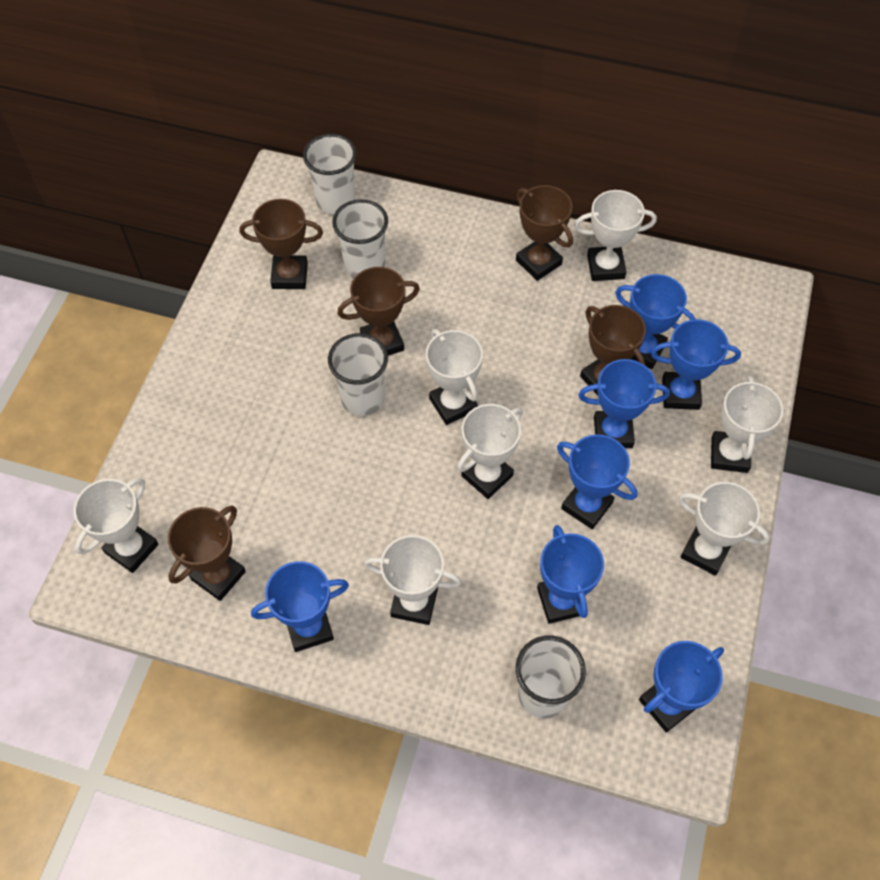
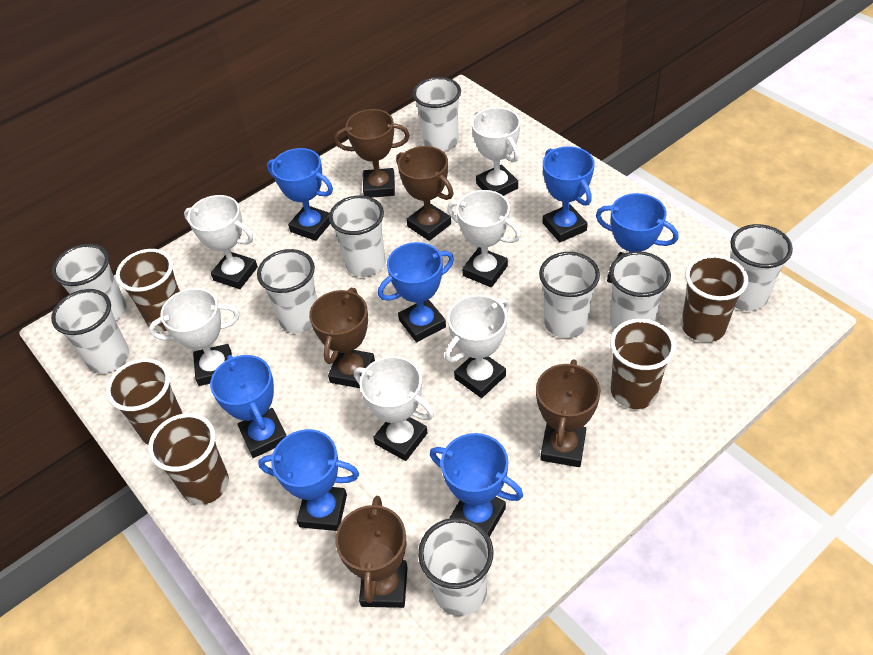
brown cup: none = 0 -> [106,358,183,444] [116,249,180,331] [148,413,229,505] [610,319,676,409] [681,254,748,342] = 5
white cup: [303,134,357,214] [328,333,388,416] [332,199,388,279] [516,636,586,718] = 4 -> [51,289,129,373] [52,244,126,321] [257,249,317,333] [329,195,385,277] [413,77,461,152] [418,518,493,616] [539,252,600,338] [609,251,671,329] [730,224,793,311] = 9
white trophy: [74,478,158,573] [364,535,462,625] [426,329,483,425] [457,404,523,499] [574,190,657,281] [679,482,770,576] [711,376,783,473] = 7 -> [149,288,240,386] [184,195,258,289] [354,356,434,461] [445,295,509,398] [447,190,521,287] [472,107,520,196] = 6

